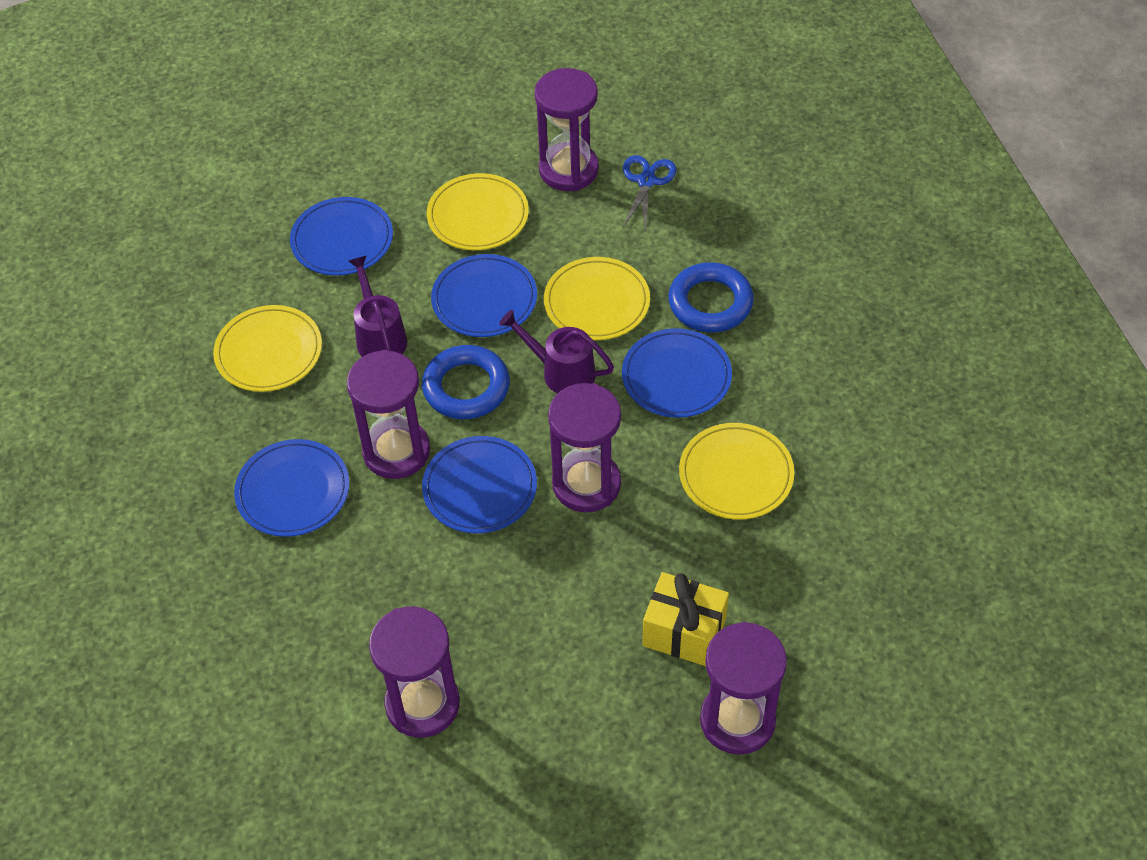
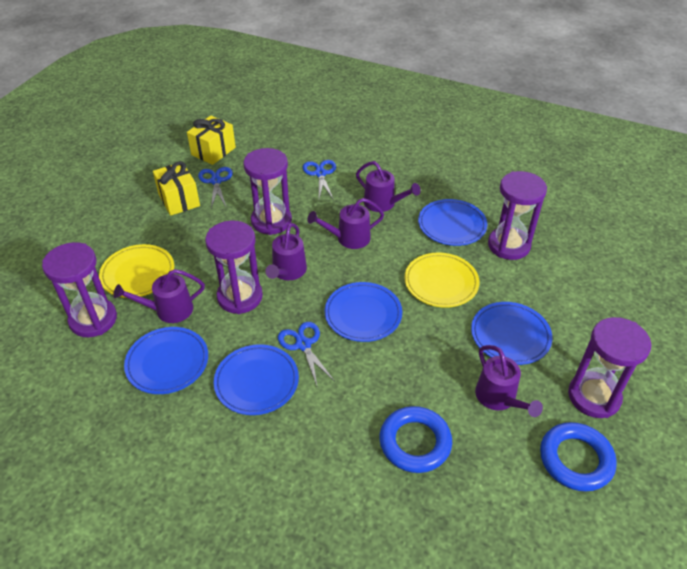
blue scissors: [623,155,676,230] = 1 -> [198,167,233,208] [278,322,334,385] [303,160,336,200] = 3
purple watering can: [349,256,407,357] [499,310,614,394] = 2 -> [113,269,205,323] [265,223,307,280] [308,198,384,249] [356,161,421,212] [475,345,543,417] = 5
yellow gift: [642,572,729,666] = 1 -> [153,161,200,216] [187,116,236,165] = 2
yellow plate: [213,305,322,392] [427,173,529,250] [544,257,650,340] [679,423,794,520] = 4 -> [99,244,174,298] [404,253,480,308] = 2

